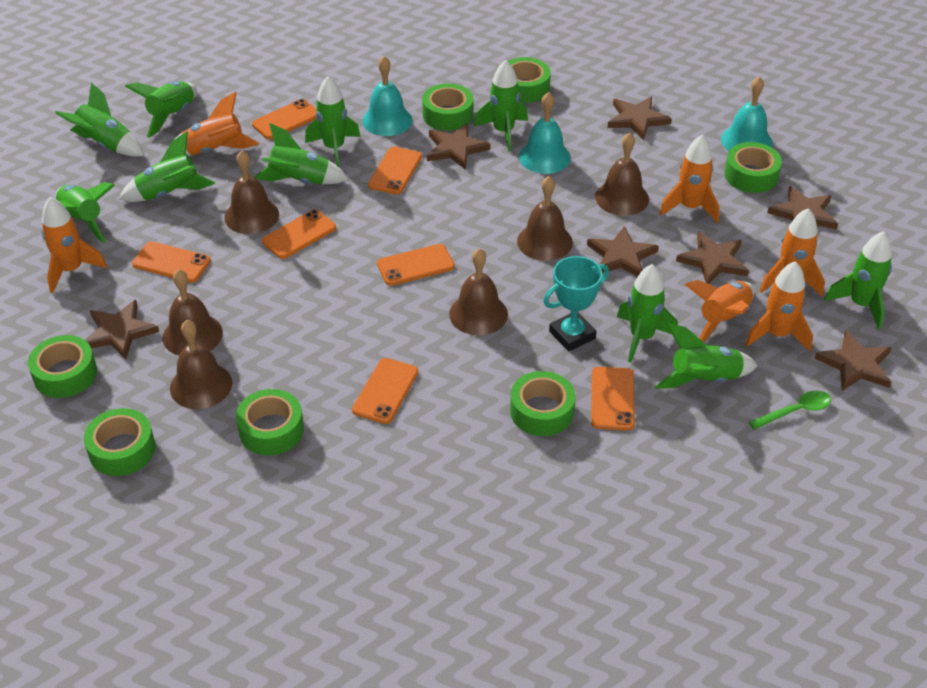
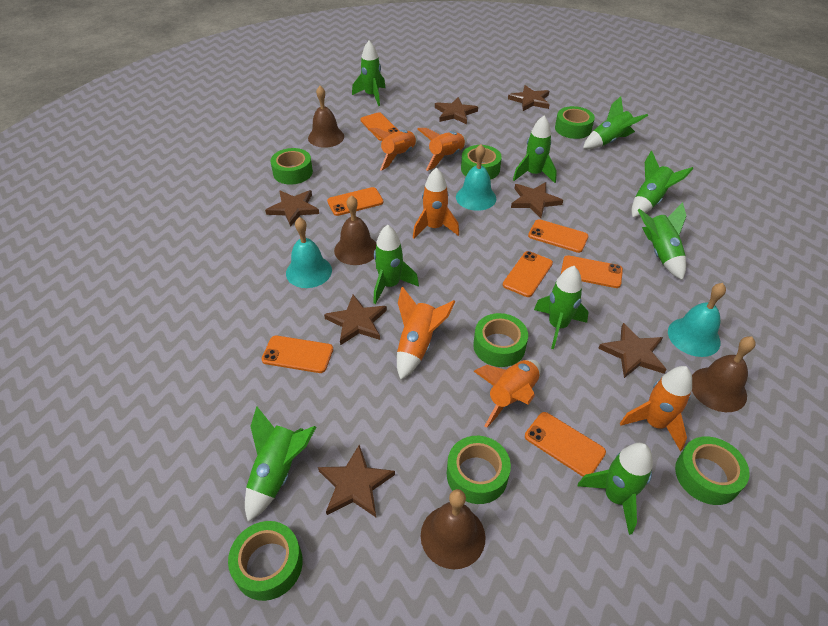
brown bell: [162,269,223,356] [170,320,232,409] [224,150,279,234] [449,248,508,335] [517,176,573,261] [595,132,649,216] = 6 -> [308,86,344,148] [334,195,376,265] [421,489,486,569] [692,336,756,412] = 4
green rocket: [55,83,144,157] [56,182,115,243] [119,132,215,202] [125,81,197,138] [254,123,348,184] [305,77,360,167] [474,60,528,151] [617,264,678,362] [655,323,758,389] [824,231,892,330] = 10 -> [245,406,316,522] [352,41,386,106] [373,225,419,304] [513,115,557,183] [534,266,589,349] [578,443,653,535] [583,96,648,149] [631,151,693,218] [638,202,686,280] = 9
green spoon: [749,391,831,430] = 1 -> none = 0
turquoise trophy: [543,256,609,351] = 1 -> none = 0

